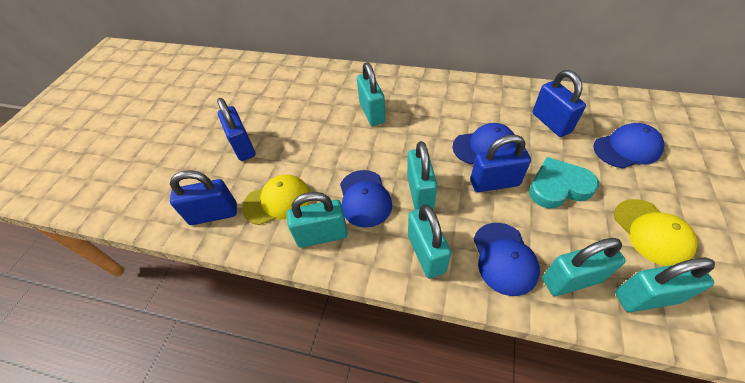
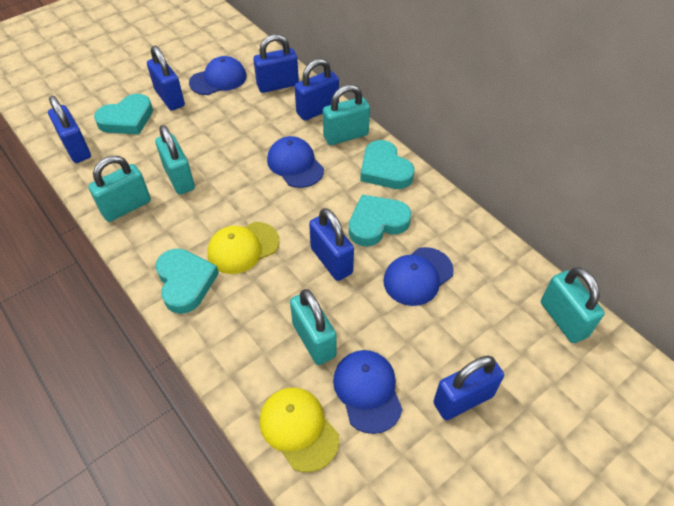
blue padlock: [170,170,237,225] [217,98,256,161] [470,135,531,192] [532,70,586,137] = 4 -> [48,96,91,163] [147,46,185,111] [253,34,299,93] [295,58,339,121] [309,208,354,281] [433,356,504,420] = 6
turquoise heart: [529,157,599,208] = 1 -> [94,94,153,134] [156,249,219,314] [349,195,411,246] [360,140,414,189] = 4
turquoise padlock: [287,192,348,248] [357,62,385,126] [407,141,437,210] [408,204,451,278] [543,238,626,296] [615,257,715,312] = 6 -> [88,156,151,222] [155,125,195,195] [290,289,336,365] [323,85,370,145] [541,267,605,343] = 5

